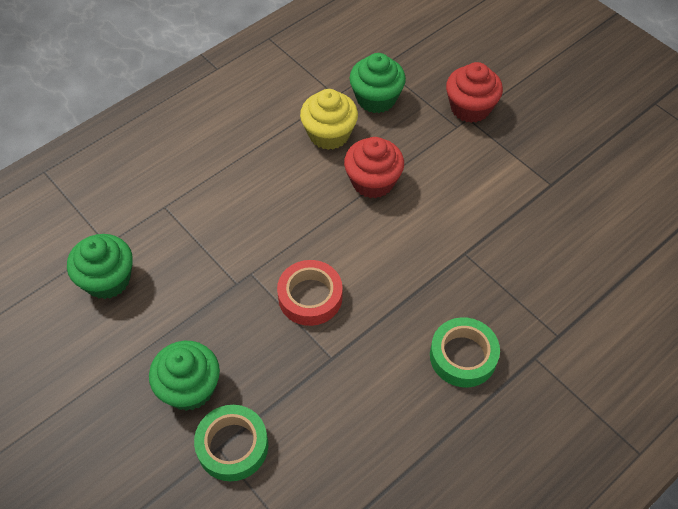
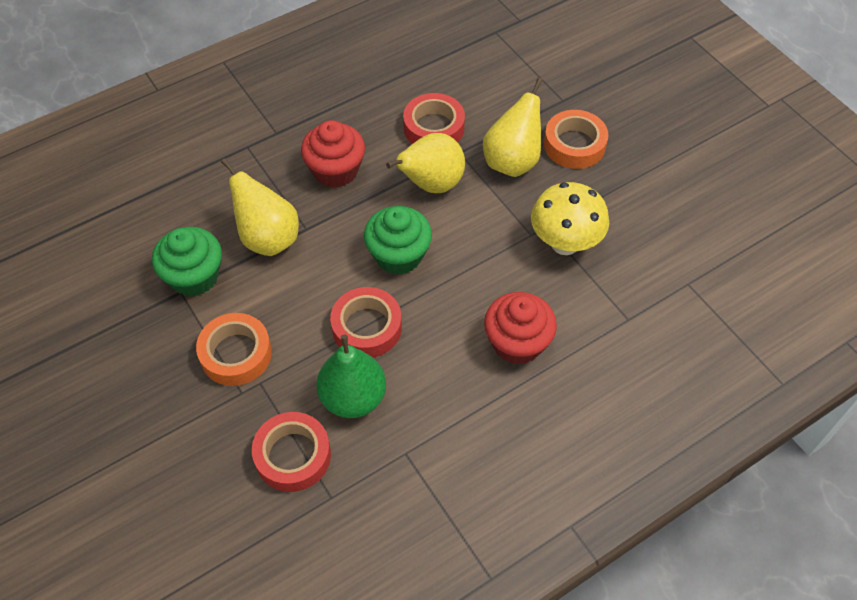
green cupcake: [67,234,133,299] [149,341,220,411] [349,53,406,113] = 3 -> [152,227,222,296] [364,206,432,274] = 2
green pear: none = 0 -> [316,334,386,418] = 1
green tape: [194,405,268,481] [430,317,500,387] = 2 -> none = 0
orange tape: none = 0 -> [196,313,272,386] [544,110,608,169] = 2
red tape: [277,260,343,326] = 1 -> [252,412,331,492] [330,287,402,357] [403,93,465,144] = 3
yellow cupcake: [300,89,358,150] = 1 -> none = 0
yellow mushroom: none = 0 -> [531,182,609,255] = 1
yellow pear: none = 0 -> [221,159,299,256] [386,133,465,193] [483,78,543,177] = 3

